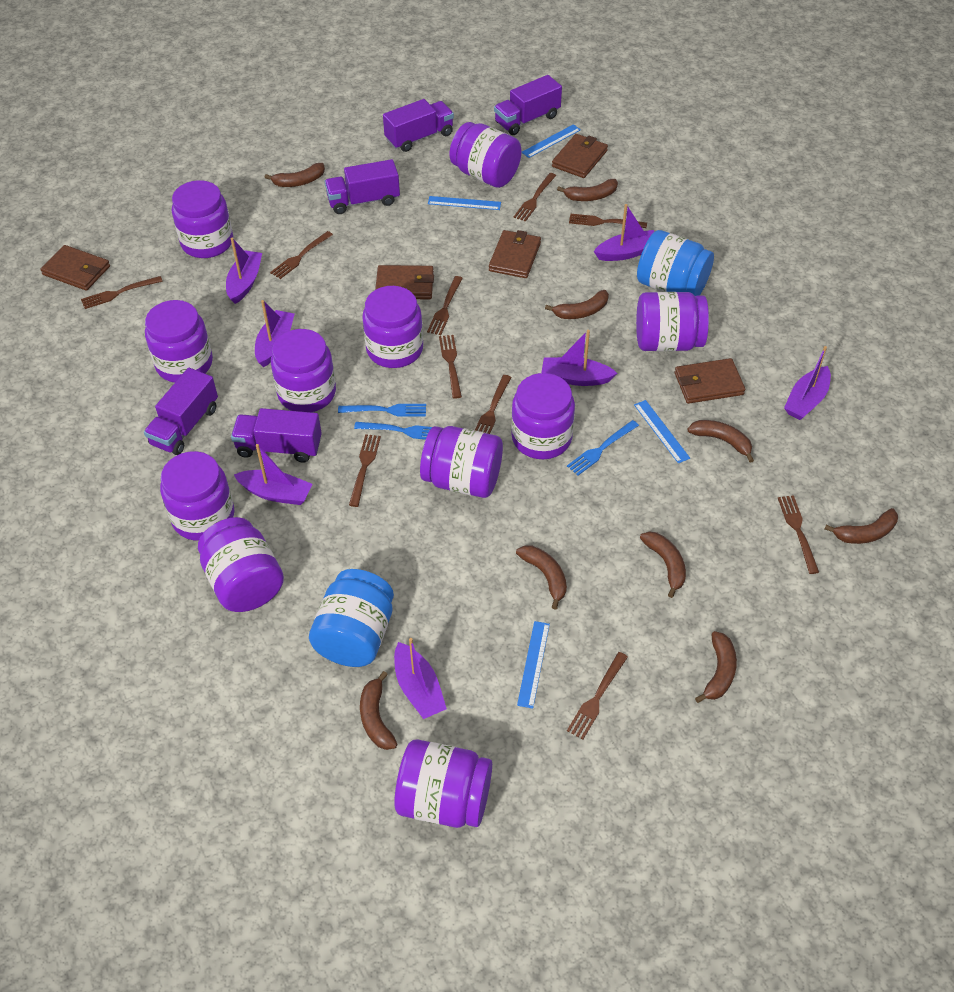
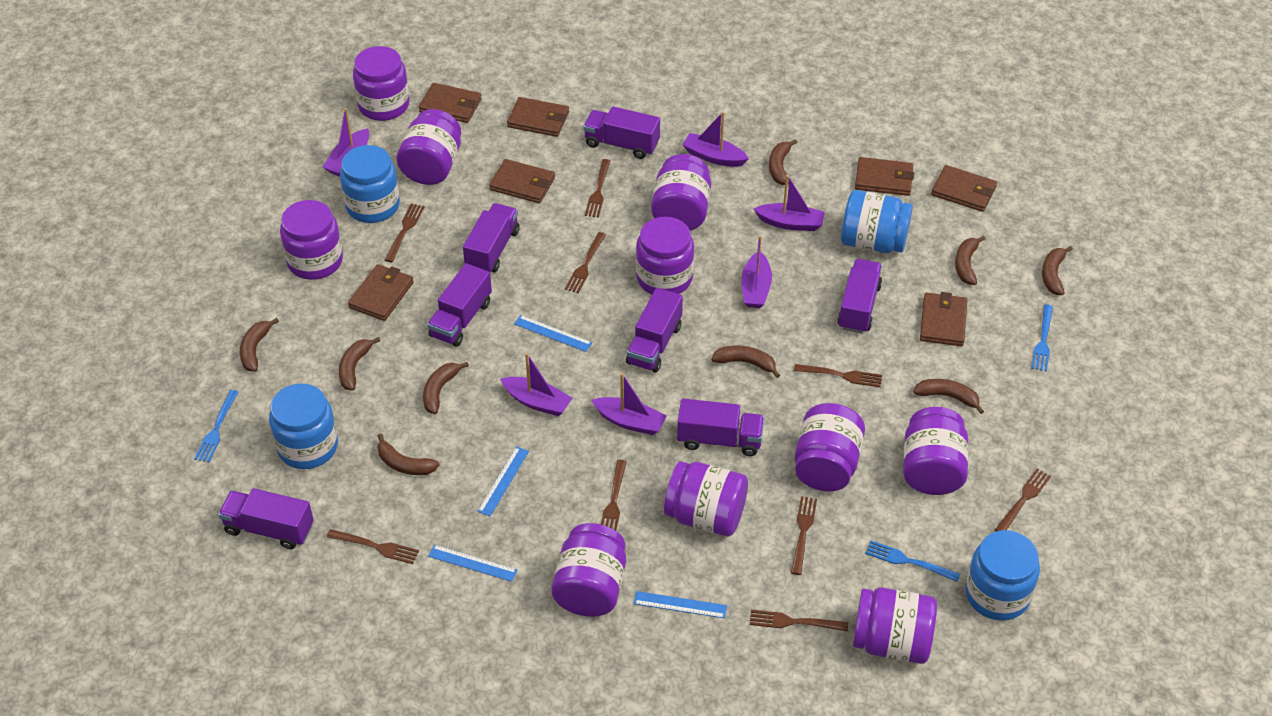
blue jar: [309,569,394,667] [637,230,714,296] = 2 -> [269,384,338,469] [340,145,400,223] [841,190,913,253] [965,530,1040,621] = 4
brown fork: [81,276,163,309] [270,231,333,279] [349,434,381,507] [427,276,463,335] [439,335,462,399] [475,375,512,434] [514,173,556,222] [567,652,628,739] [569,214,647,228] [778,495,819,574] = 10 -> [327,529,419,564] [385,203,424,262] [565,232,606,293] [585,159,610,218] [601,460,627,531] [750,610,848,631] [791,496,817,575] [794,364,882,387] [995,468,1051,531] = 9
brown wallet: [40,245,110,291] [375,265,434,299] [489,230,541,278] [552,134,608,178] [675,358,745,404] = 5 -> [348,264,414,321] [419,83,482,123] [489,159,555,203] [507,97,569,137] [855,157,914,196] [920,292,967,346] [931,165,997,212] = 7
purple boat: [226,238,262,304] [234,444,312,505] [255,300,295,367] [394,638,447,719] [541,330,617,386] [594,204,654,261] [784,346,831,420] = 7 -> [323,108,369,177] [500,353,572,416] [591,373,666,435] [682,112,749,167] [741,236,772,308] [754,175,825,231] = 6
purple jar: [145,300,213,383] [160,451,234,541] [172,180,233,258] [198,517,284,612] [271,329,336,412] [362,286,423,368] [395,740,492,828] [420,426,503,498] [449,122,522,188] [511,373,575,459] [636,292,709,351] = 11 -> [280,200,343,280] [353,46,410,121] [396,109,461,185] [552,523,626,617] [636,217,694,294] [651,154,711,231] [664,461,748,536] [795,403,865,491] [853,587,937,664] [903,407,968,495] = 10
purple truck: [144,368,218,455] [231,408,322,463] [324,159,400,214] [383,99,454,152] [494,75,562,135] = 5 -> [218,488,314,549] [427,263,492,347] [463,203,520,273] [583,106,660,159] [626,288,683,373] [677,399,764,456] [837,259,882,334] = 7

